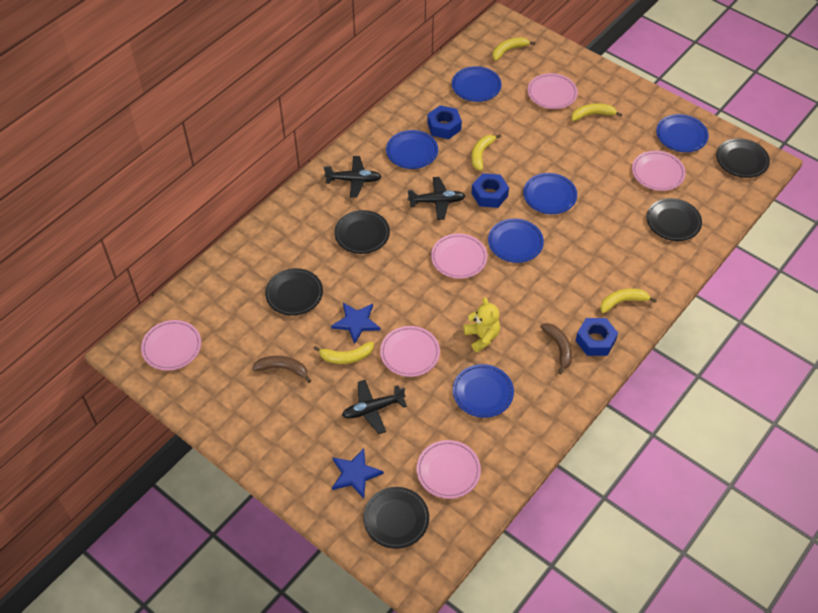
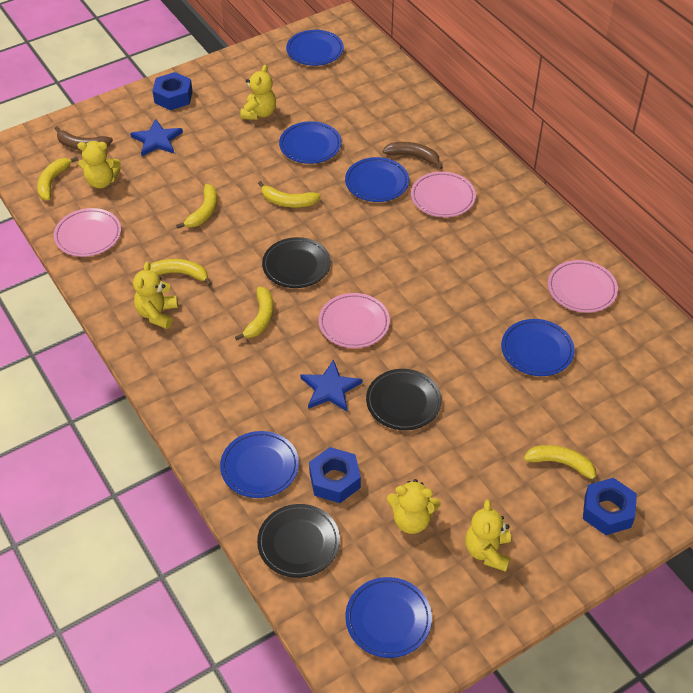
black plane: [324,156,382,198] [342,380,407,434] [407,177,465,220] = 3 -> none = 0
black plate: [265,268,323,316] [334,210,390,254] [363,487,429,549] [647,198,702,241] [716,138,770,178] = 5 -> [257,504,340,578] [262,237,331,288] [366,369,442,430] = 3
pink plate: [141,320,201,371] [380,326,440,377] [417,440,481,499] [431,233,487,279] [528,73,578,109] [632,151,686,191] = 6 -> [54,208,121,257] [318,293,390,348] [411,171,476,217] [548,260,618,313] = 4
yellow banana: [313,342,374,364] [471,134,502,171] [493,37,535,61] [571,103,622,121] [600,288,657,313] = 5 -> [37,156,78,200] [150,259,212,286] [176,184,217,229] [235,287,273,341] [258,181,321,208] [524,445,599,483] = 6
yellow teddy bear: [463,297,500,353] = 1 -> [77,141,121,188] [133,262,178,329] [240,65,276,120] [387,479,440,534] [465,500,511,572] = 5

